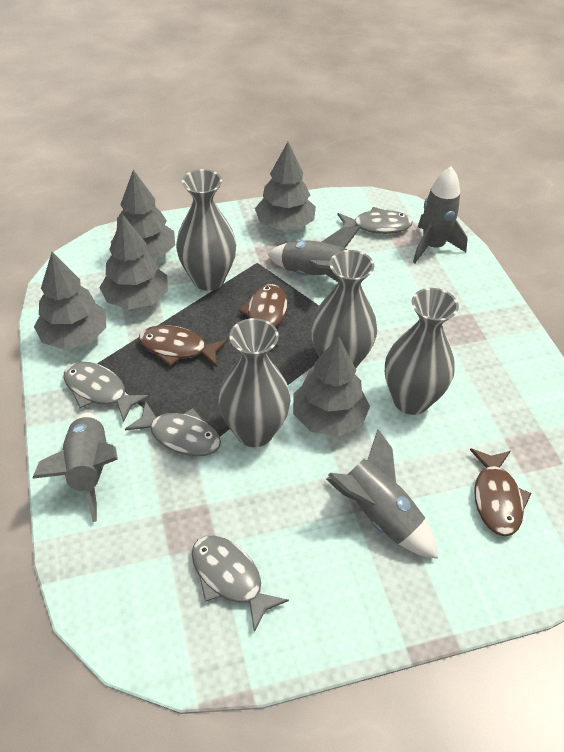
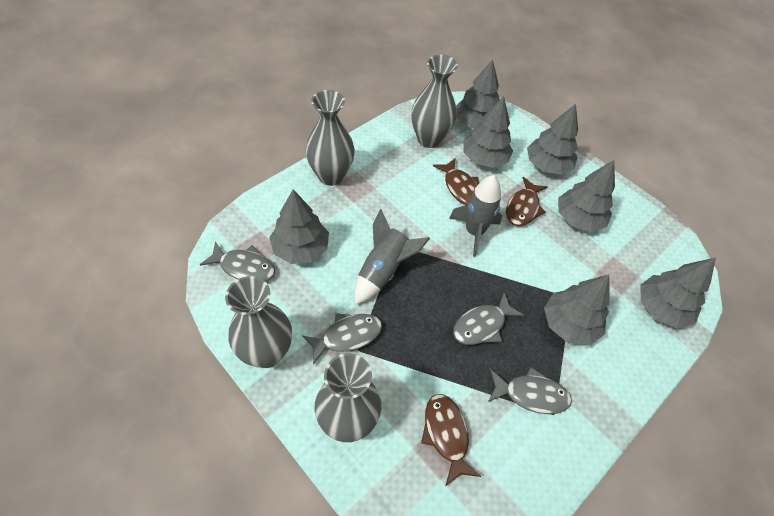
grey rocket: [32,412,118,522] [268,226,361,282] [326,429,438,559] [413,167,468,263] = 4 -> [354,209,430,305] [449,175,502,257] = 2
grey tree: [34,252,106,350] [99,214,168,310] [111,170,175,259] [255,142,316,230] [293,336,370,437] = 5 -> [269,189,329,264] [456,59,500,128] [463,96,513,168] [527,104,578,175] [544,274,610,345] [558,160,615,232] [640,258,716,329] = 7

